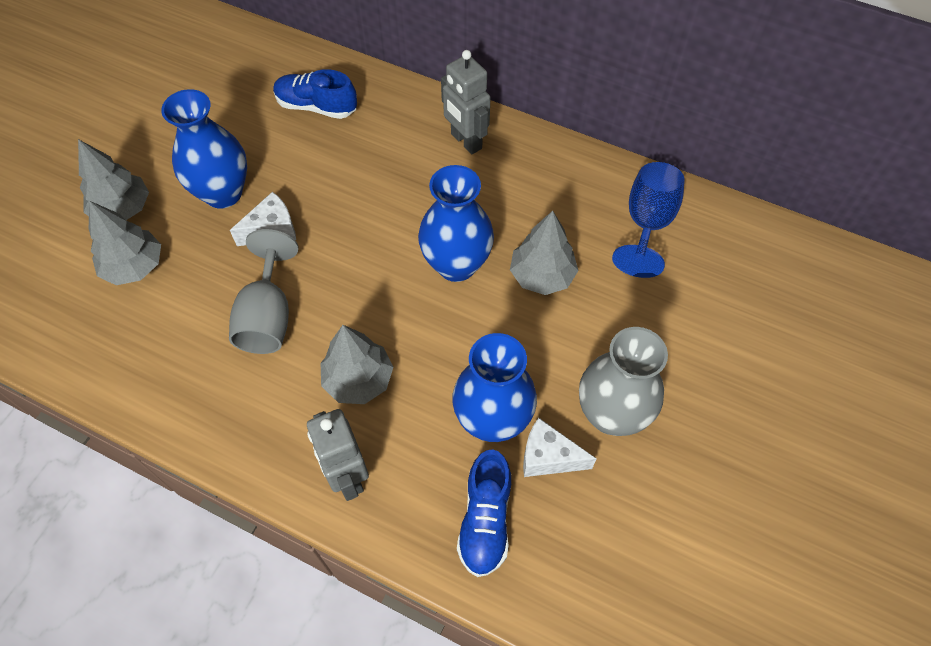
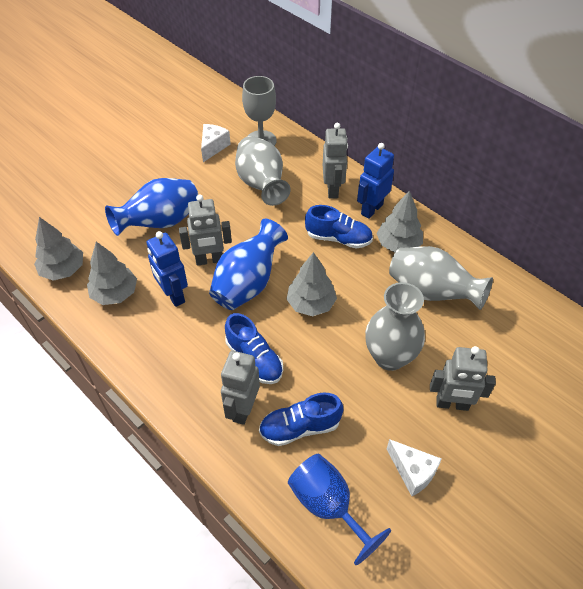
blue robot: none = 0 -> [146,231,188,307] [357,143,394,219] = 2
blue shoe: [273,69,357,119] [457,449,511,577] = 2 -> [225,313,283,384] [259,393,343,446] [305,205,373,249] = 3
blue vase: [161,89,247,209] [418,165,494,282] [452,333,537,442] = 3 -> [105,178,198,236] [209,219,288,310] = 2
grey robot: [307,409,369,501] [441,50,491,154] = 2 -> [179,195,232,266] [221,351,260,425] [323,123,348,199] [430,346,496,411] = 4
grey vase: [579,327,668,436] = 1 -> [235,136,291,206] [365,282,425,371] [389,246,493,310] = 3

